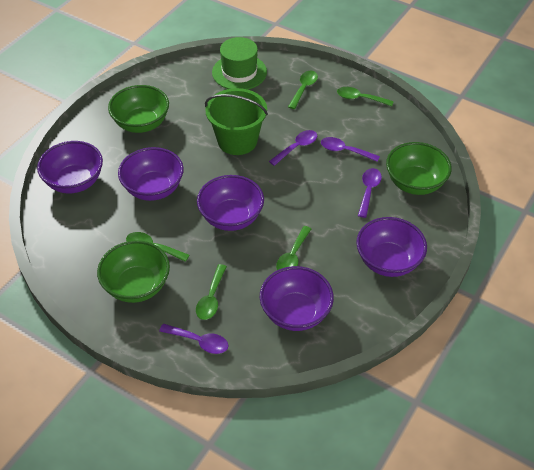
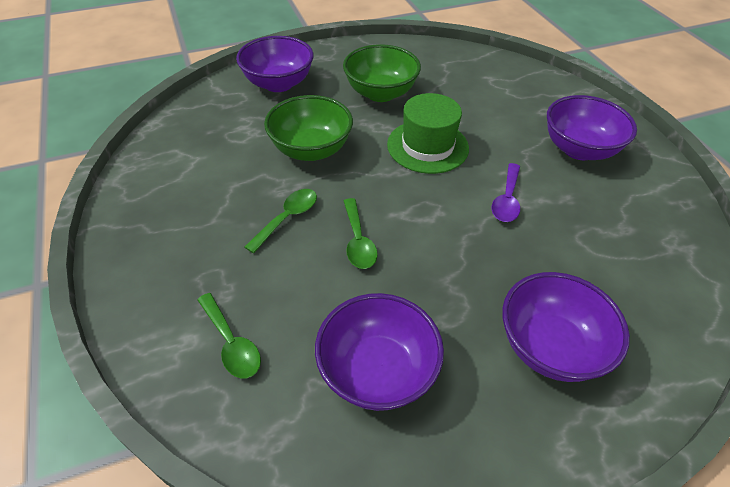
green bowl: [97,240,170,303] [108,85,169,133] [386,142,452,195] = 3 -> [264,95,353,161] [343,44,421,102] = 2
green bucket: [205,88,268,155] = 1 -> none = 0
green spoon: [126,232,189,262] [196,264,227,320] [276,226,311,270] [288,71,318,109] [337,87,394,106] = 5 -> [198,293,261,378] [245,189,317,253] [344,198,378,269] = 3
purple bowl: [37,141,103,194] [118,147,184,201] [197,175,264,231] [260,266,334,331] [356,217,427,277] = 5 -> [236,36,314,92] [315,293,444,411] [502,272,630,382] [547,95,637,160] = 4
purple spoon: [159,324,229,354] [269,130,317,166] [321,137,380,162] [358,168,382,218] = 4 -> [492,163,520,222] = 1

